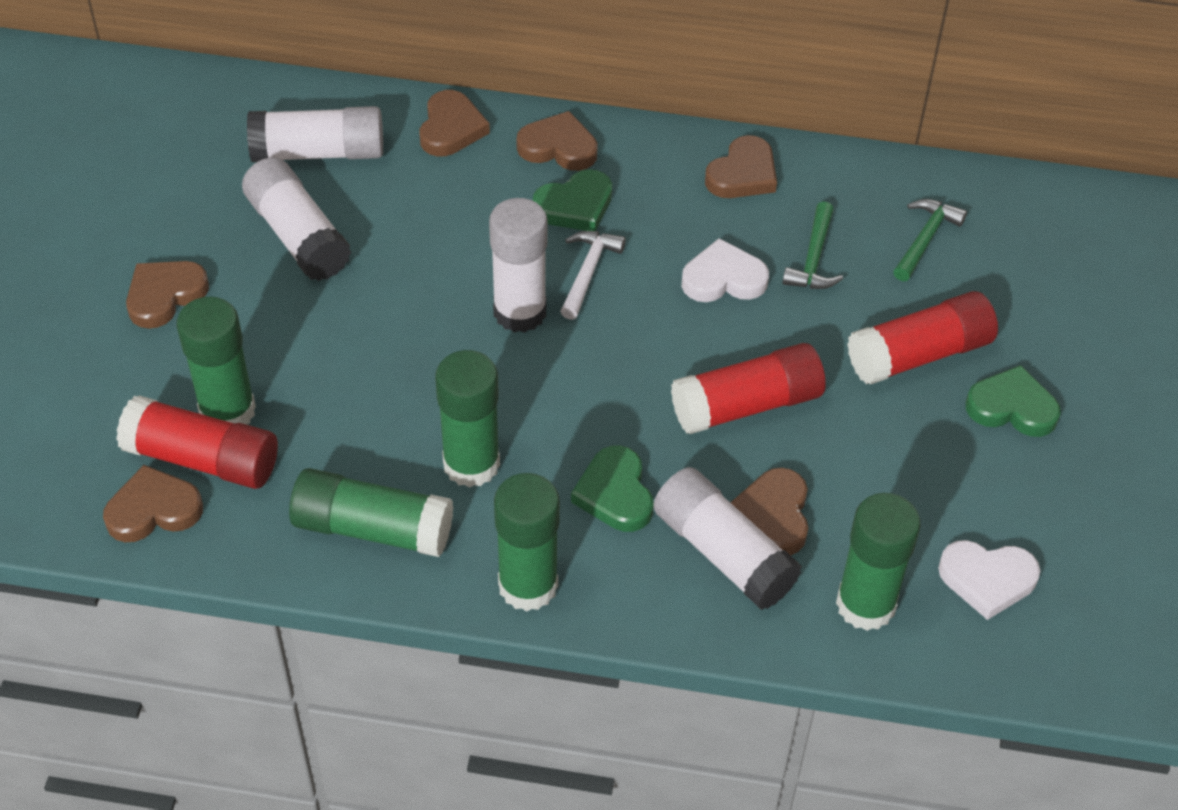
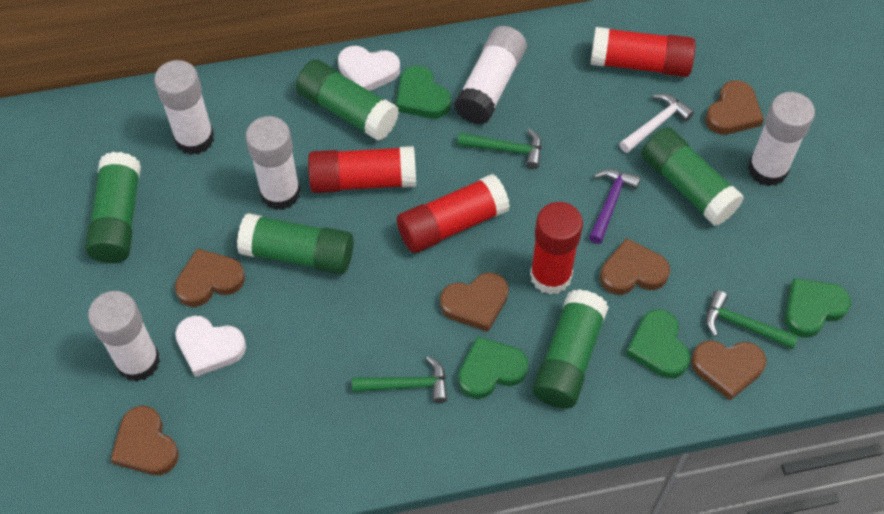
green hammer: [782,201,843,289] [893,199,967,281] = 2 -> [352,356,447,403] [457,129,542,169] [706,290,798,349] = 3
green heart: [533,169,612,231] [571,445,654,532] [966,365,1061,437] = 3 -> [396,65,451,118] [458,337,528,399] [626,309,690,378] [785,278,851,338] = 4
purple hammer: none = 0 -> [589,169,641,244] = 1
red glue stick: [116,395,278,489] [671,343,826,434] [847,291,998,384] = 3 -> [308,146,416,193] [397,174,510,253] [530,202,583,294] [590,27,695,77] = 4
white glue stick: [242,157,351,281] [247,106,383,162] [489,198,548,333] [653,467,802,610] = 4 -> [88,291,160,382] [154,60,214,155] [246,116,301,210] [454,26,527,125] [748,92,815,186] = 5

